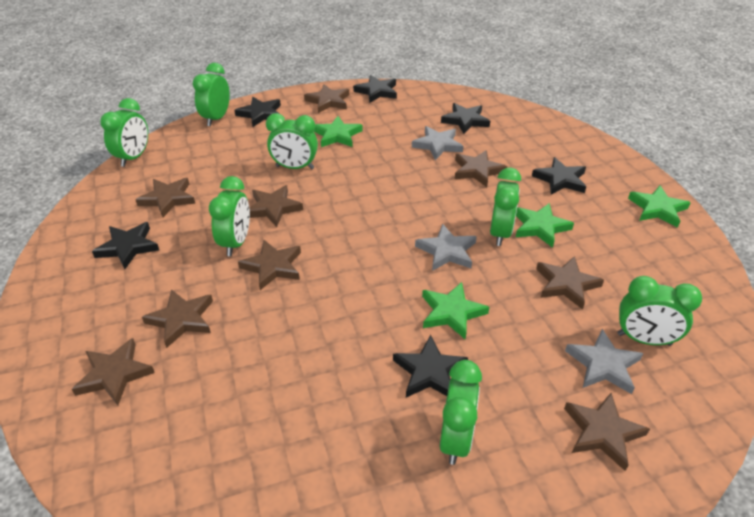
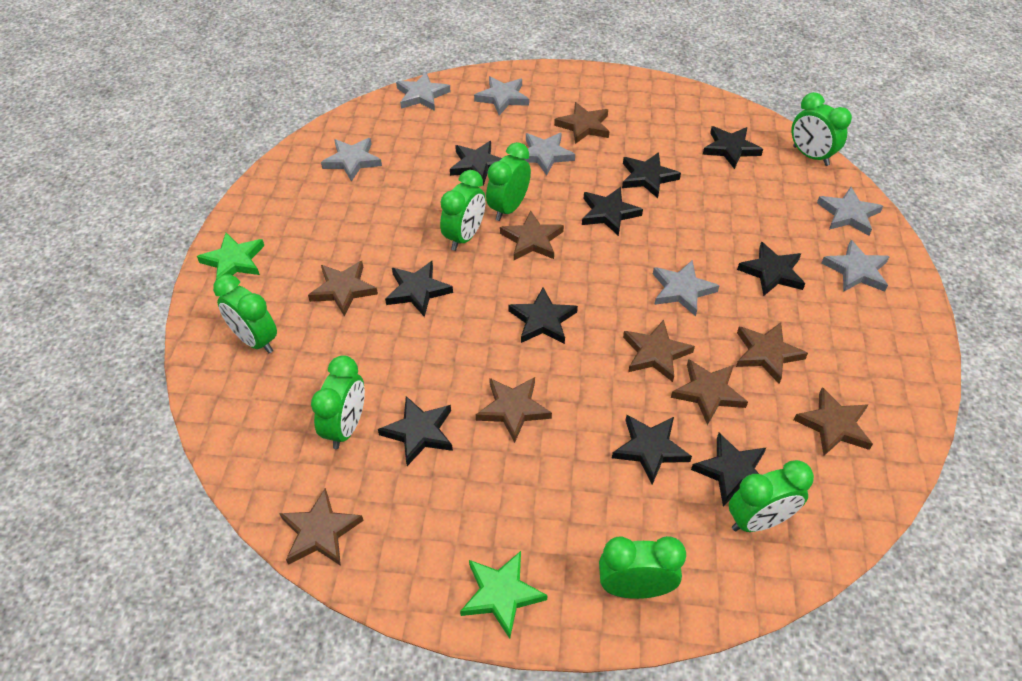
black star: [92,222,159,269] [235,97,281,127] [353,75,397,103] [393,335,468,398] [441,103,490,134] [532,157,586,195] = 6 -> [378,396,453,466] [385,261,453,317] [450,141,502,186] [508,287,578,344] [582,187,643,236] [612,415,692,485] [622,152,681,198] [691,433,767,507] [703,126,763,169] [737,242,805,296] = 10
green star: [314,116,362,147] [422,282,489,339] [516,203,574,248] [628,186,691,228] = 4 -> [197,233,264,279] [460,551,548,639] = 2
grey star: [412,126,463,160] [415,224,477,271] [565,329,643,394] = 3 -> [321,138,382,182] [396,72,451,111] [474,76,529,115] [522,132,575,175] [653,260,720,316] [817,187,883,236] [822,240,890,292] = 7

